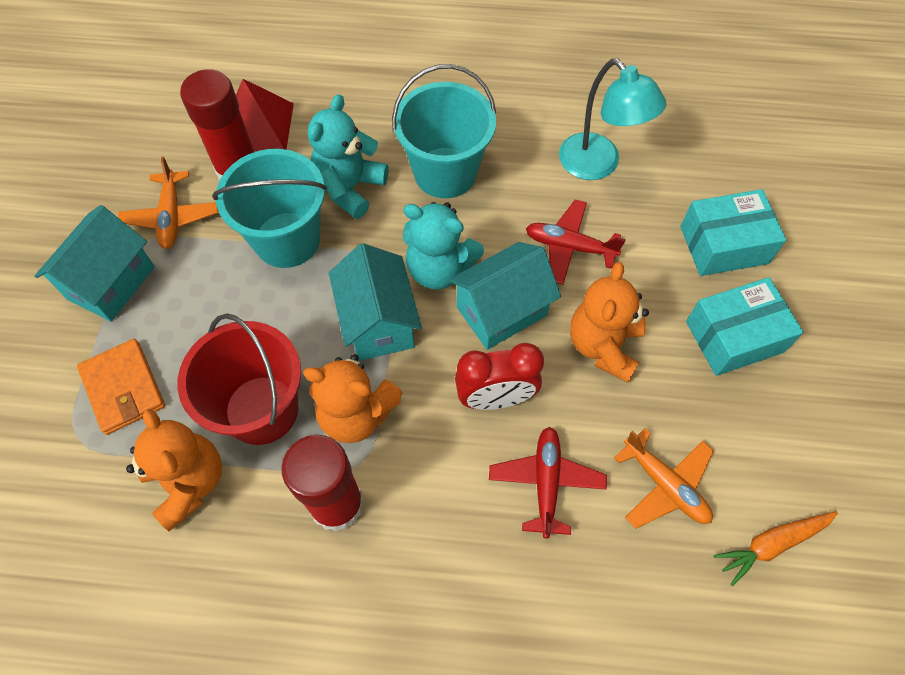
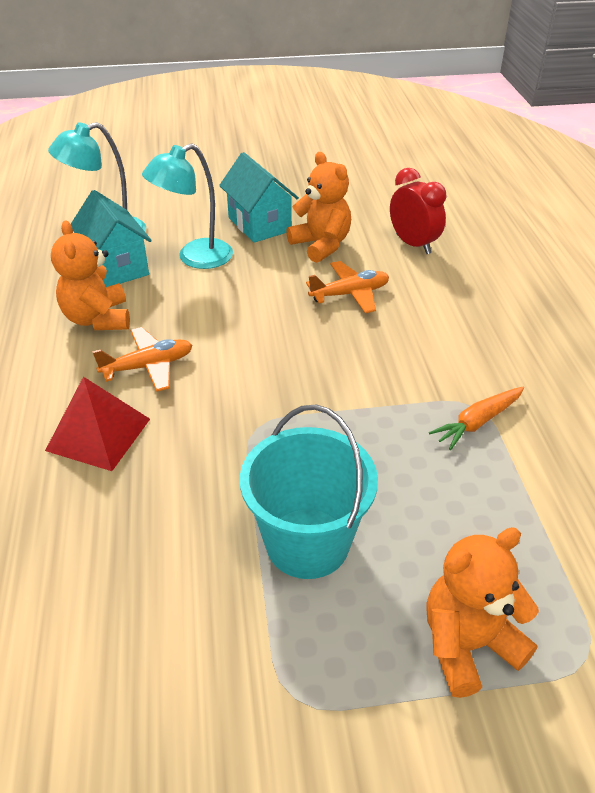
orange wallet: [77,339,165,435] = 1 -> none = 0
red bucket: [178,313,301,445] = 1 -> none = 0
red glue stick: [180,69,254,181] [281,435,364,532] = 2 -> none = 0
red plane: [489,427,607,538] [526,199,626,284] = 2 -> none = 0
turquoise box: [680,189,786,276] [686,277,803,376] = 2 -> none = 0
turquoise bucket: [212,149,327,268] [392,64,496,199] = 2 -> [240,405,378,579] = 1
turquoise house: [35,205,155,322] [329,243,422,361] [449,242,561,350] = 3 -> [71,190,152,287] [219,152,299,243] = 2
turquoise lamp: [559,59,666,180] = 1 -> [48,122,146,232] [142,143,233,269] = 2
turquoise teddy bear: [308,94,388,219] [403,202,484,290] = 2 -> none = 0

